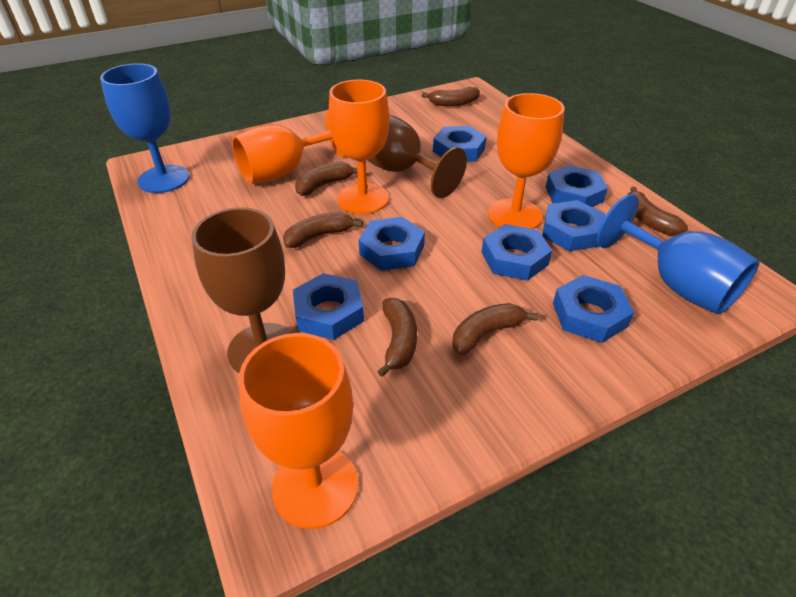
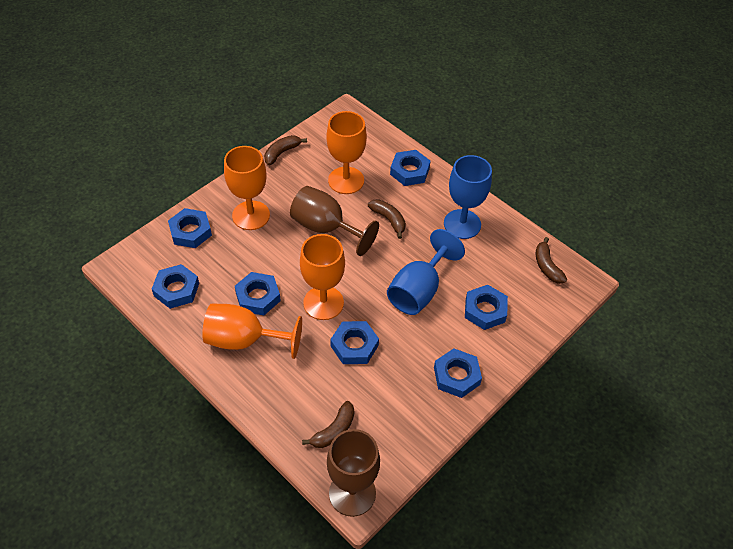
brown banana: [283,212,363,248] [295,161,357,196] [377,298,417,377] [422,87,480,106] [452,303,538,355] [627,187,688,235] = 6 -> [264,135,307,165] [302,401,354,448] [368,199,406,239] [536,237,567,284] = 4

